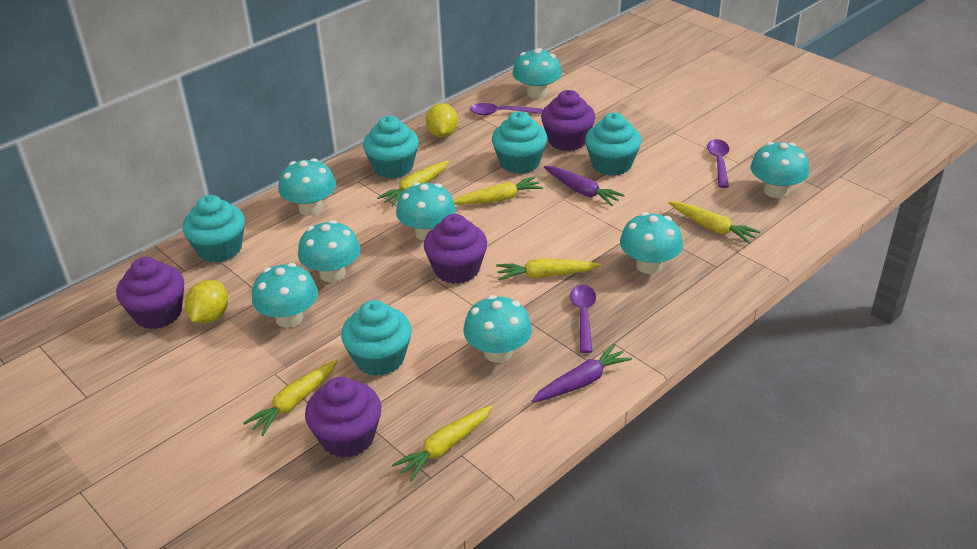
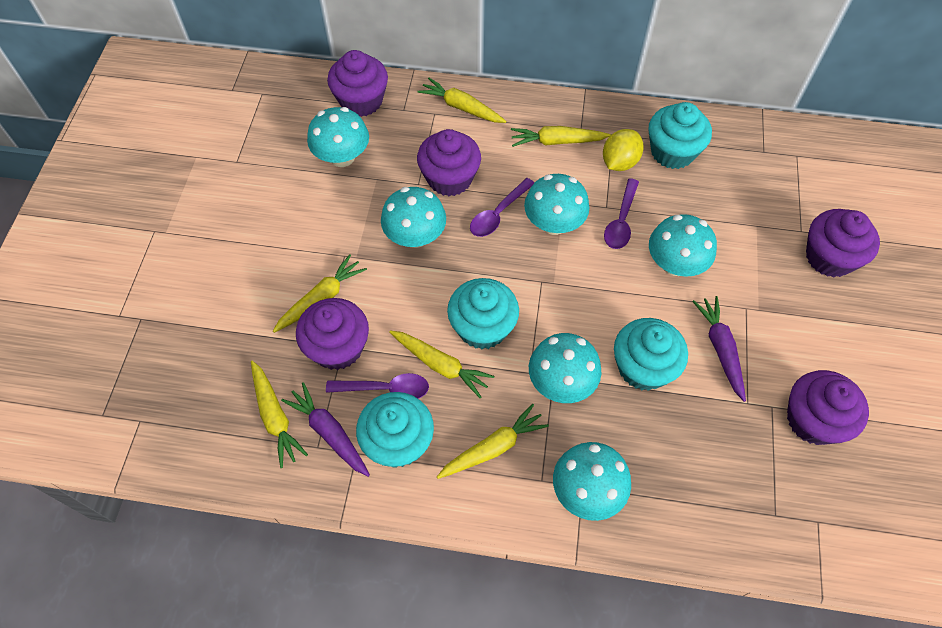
purple cupcake: [116,257,184,329] [305,377,381,458] [424,214,487,284] [541,90,595,151] = 4 -> [296,298,369,370] [327,50,388,117] [417,129,481,196] [787,370,869,445] [806,209,880,277] = 5
turquoise cupcake: [182,195,245,263] [341,300,412,376] [363,116,419,179] [492,111,548,174] [585,113,641,176] = 5 -> [356,392,434,468] [447,278,519,349] [614,318,688,391] [648,102,712,169] = 4
turquoise mushroom: [252,263,318,328] [278,158,336,216] [298,220,360,282] [396,182,456,241] [463,295,532,363] [512,48,562,98] [620,212,683,274] [750,142,809,198] = 8 -> [307,107,369,167] [381,187,446,248] [524,174,589,235] [529,333,602,403] [553,442,631,521] [649,214,717,277] = 6
yellow lemon: [185,280,228,324] [426,103,458,138] = 2 -> [603,129,644,171] = 1

